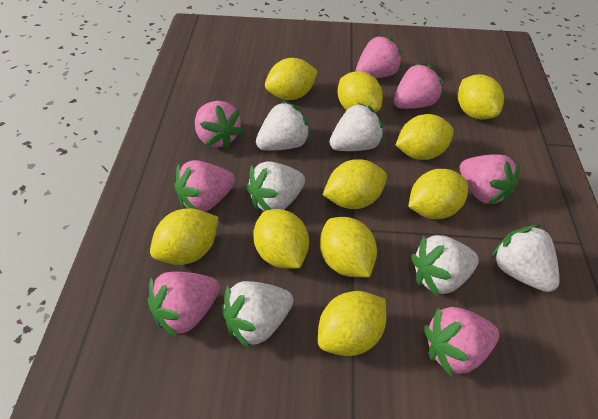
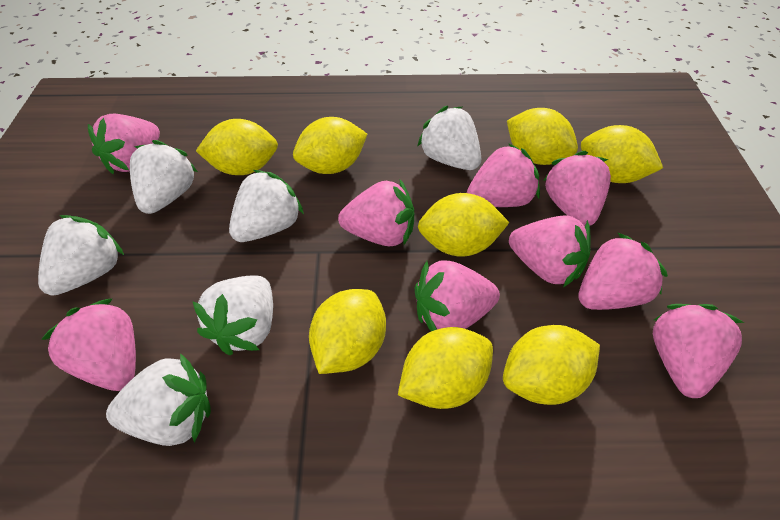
pink strawberry: [148,272,220,338] [174,160,235,212] [195,101,244,149] [356,36,402,78] [394,63,443,109] [424,307,499,377] [460,154,520,205] = 7 -> [41,299,136,391] [88,114,160,174] [338,180,414,246] [415,260,500,331] [467,143,540,207] [509,215,591,287] [543,151,611,226] [578,232,668,310] [653,304,744,398] = 9
yellow lemon: [150,208,218,265] [253,209,309,269] [265,58,318,100] [318,291,386,356] [320,217,377,277] [323,159,387,209] [338,71,383,112] [396,114,454,160] [409,169,468,219] [458,74,504,120] = 10 -> [196,119,278,175] [293,117,367,174] [309,289,386,374] [398,327,493,409] [418,193,509,257] [503,325,600,405] [507,108,578,165] [581,125,663,183] = 8

